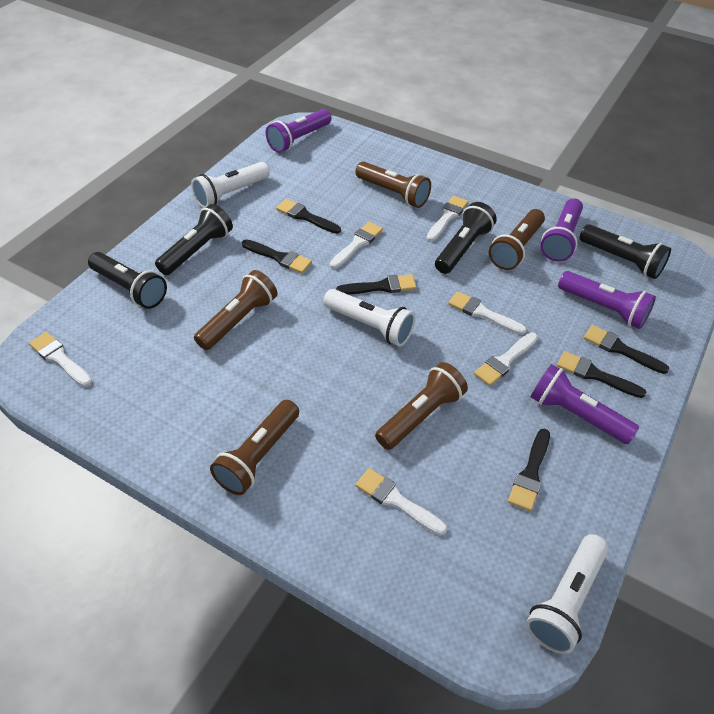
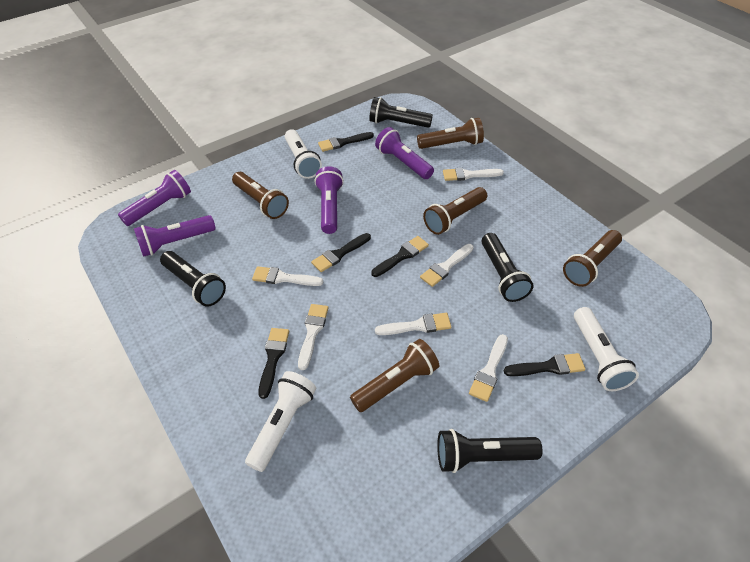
black brush: [242,239,312,274] [276,199,341,234] [336,274,417,295] [508,429,550,511] [557,351,647,398] [584,325,669,374] = 6 -> [258,328,289,399] [311,233,371,272] [318,132,374,152] [371,236,429,277] [504,353,586,376] = 5

